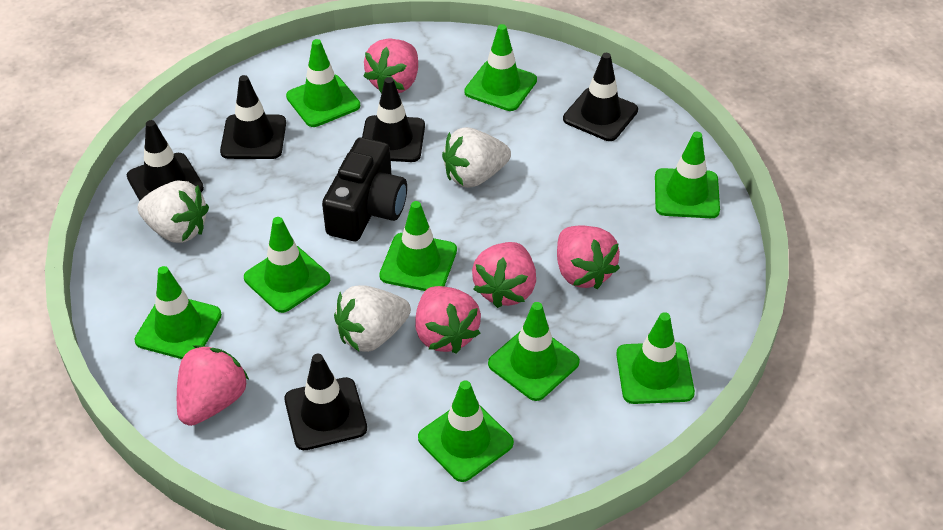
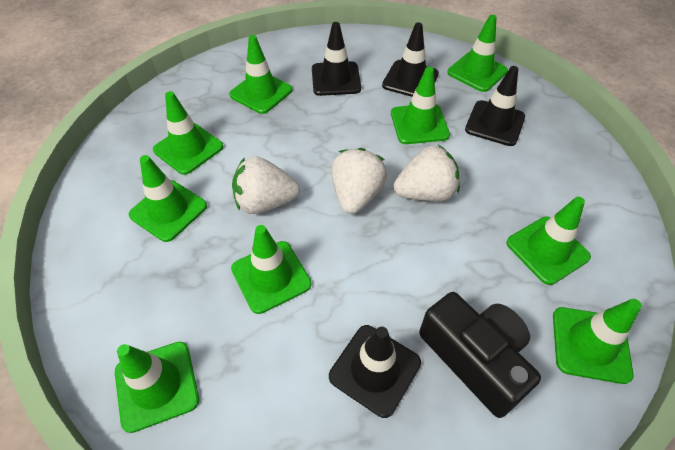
black traffic cone: [127,120,204,201] [220,75,286,159] [284,354,367,450] [362,77,425,162] [563,53,638,141] = 5 -> [312,22,361,96] [329,325,421,418] [382,22,439,97] [465,66,525,146] = 4
pink strawberry: [177,345,249,426] [364,39,418,93] [415,286,481,354] [472,242,536,308] [557,225,620,289] = 5 -> none = 0

